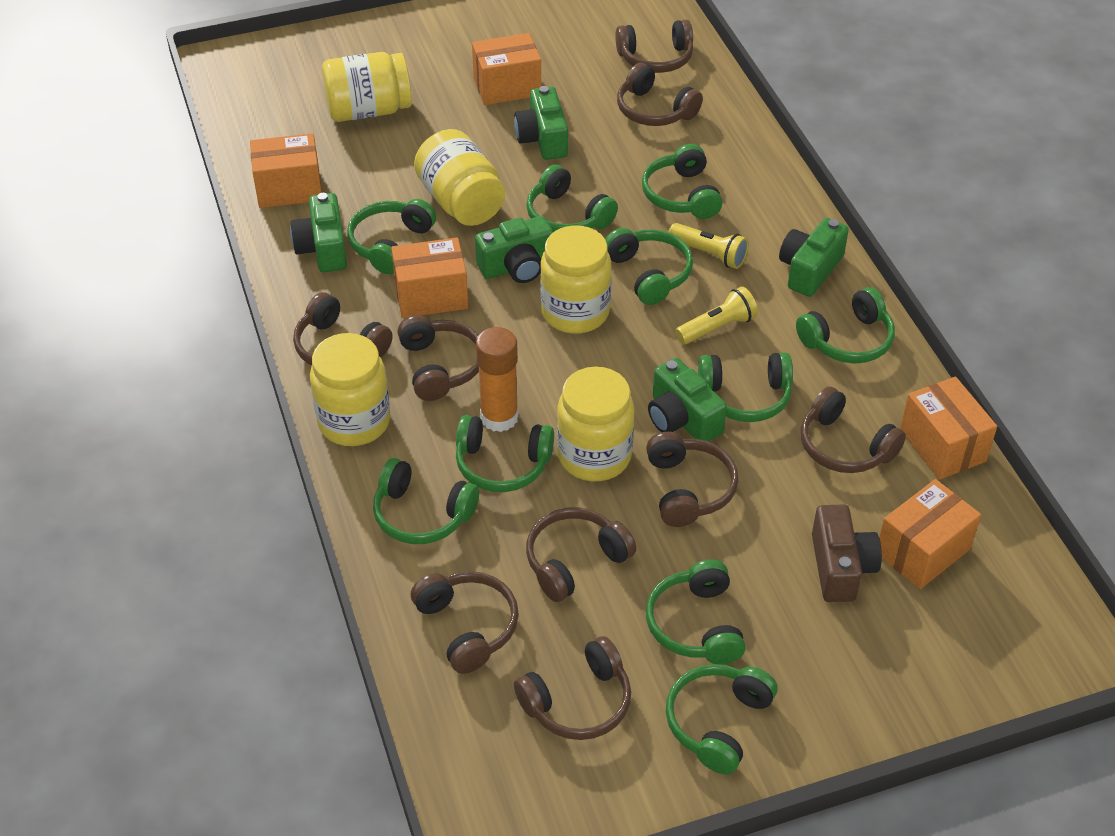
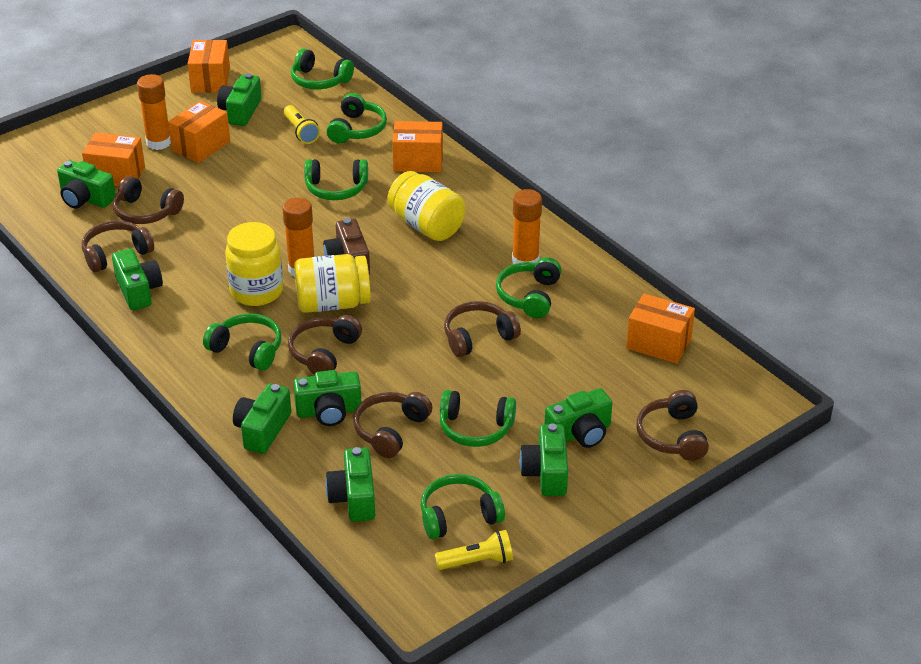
brown headphones: [293,292,392,366] [397,315,479,401] [411,571,519,674] [514,636,631,740] [526,508,636,602] [615,19,693,73] [617,63,703,126] [646,432,739,527] [801,386,906,473] = 9 -> [82,220,154,272] [113,176,184,224] [288,315,362,375] [353,392,433,458] [444,301,521,357] [636,390,709,461] = 6
green camera: [290,193,347,272] [475,216,553,283] [514,86,568,160] [648,358,727,442] [779,218,849,297] = 5 -> [57,160,116,209] [112,249,163,310] [217,73,262,126] [233,383,291,454] [293,370,361,426] [325,447,375,522] [519,423,568,496] [544,388,612,448] = 8
green headphones: [347,199,436,274] [373,458,479,544] [456,415,554,492] [526,164,618,232] [605,228,693,305] [642,144,723,219] [646,559,746,664] [666,664,778,775] [698,352,793,422] [796,287,895,363] = 10 -> [203,313,281,371] [291,48,354,89] [304,159,368,200] [327,93,387,144] [421,474,505,539] [440,390,516,447] [496,257,561,318] = 7
orange glue stick: [476,327,519,432] = 1 -> [137,74,171,150] [282,197,314,277] [512,189,542,264] = 3
yellow jar: [310,333,390,446] [322,52,412,122] [414,129,505,226] [540,225,612,334] [557,367,634,481] = 5 -> [225,222,283,306] [294,254,371,313] [387,171,465,241] = 3

